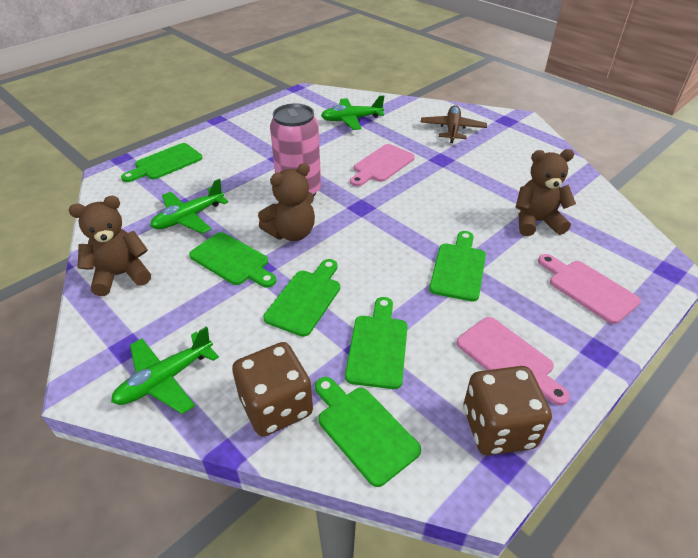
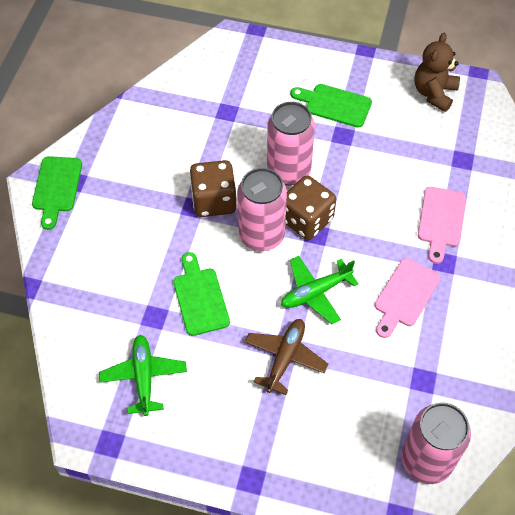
brown teddy bear: [69,196,151,296] [258,163,315,241] [516,149,576,236] = 3 -> [414,32,460,112] = 1
green cutting board: [121,143,202,182] [189,232,277,288] [263,259,340,337] [315,377,421,487] [345,297,408,389] [429,231,486,302] = 6 -> [32,156,82,230] [173,252,230,336] [290,84,372,128] = 3
green plane: [111,326,219,414] [150,179,228,234] [321,95,384,130] = 3 -> [99,335,187,416] [281,256,359,324] = 2
pink can: [270,103,321,196] = 1 -> [237,168,287,251] [267,102,315,185] [402,402,471,484] = 3
pink cutting board: [350,144,415,187] [457,317,570,406] [538,254,641,324] = 3 -> [375,258,441,338] [418,187,466,264] = 2

